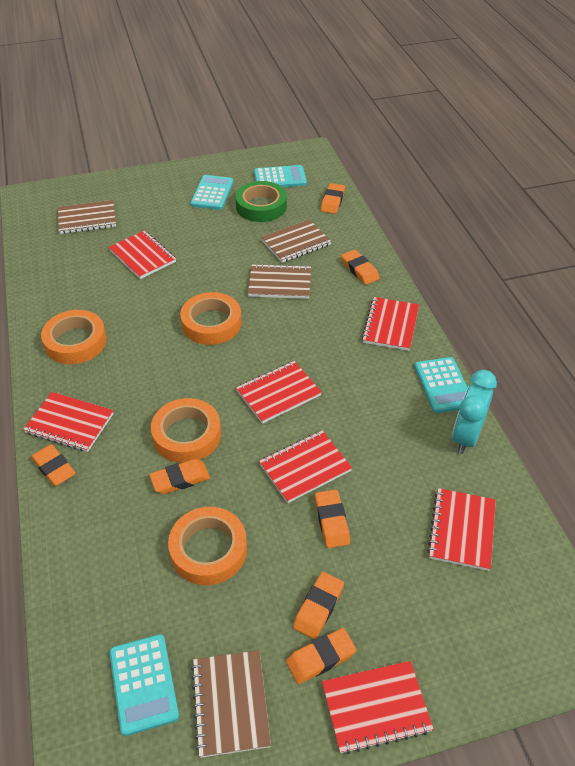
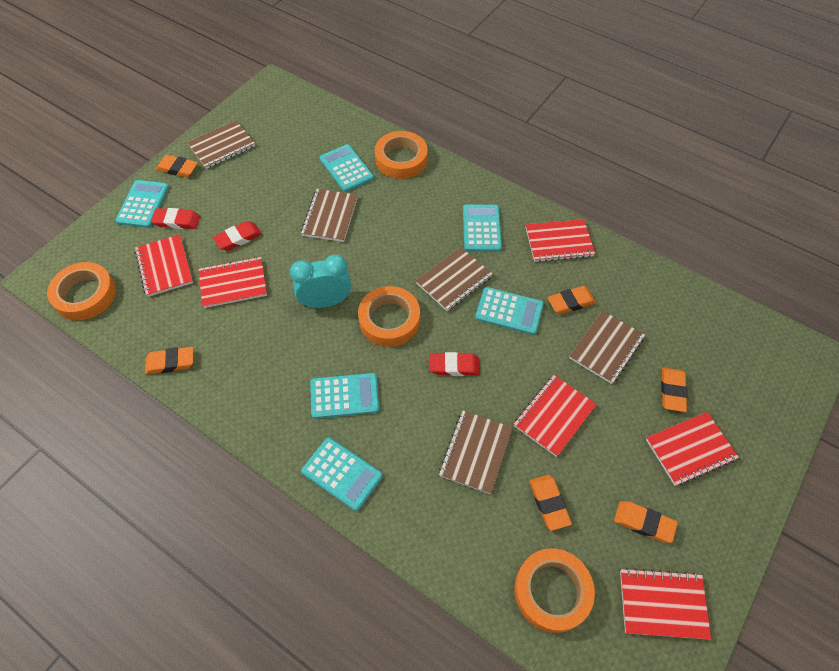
brown notebook: [58,200,116,234] [191,650,271,758] [248,264,311,299] [261,219,331,263] = 4 -> [187,120,255,169] [301,189,358,242] [416,247,493,311] [439,411,512,494] [569,310,645,384] = 5
green tape: [235,181,287,222] = 1 -> none = 0
orange eraser: [31,444,76,486] [149,459,210,494] [286,628,356,684] [293,572,344,639] [315,490,350,548] [321,183,345,214] [341,250,380,285] = 7 -> [145,347,194,374] [156,155,198,177] [529,475,572,531] [548,286,596,314] [614,501,678,543] [661,368,688,412] = 6
red eraser: none = 0 -> [151,208,200,229] [213,221,262,251] [430,352,480,376] = 3
red notebook: [23,392,114,452] [109,231,176,279] [236,361,322,424] [259,430,352,503] [322,661,433,754] [362,297,419,351] [427,488,496,571] = 7 -> [134,235,193,297] [199,257,267,308] [514,375,597,457] [526,219,595,262] [620,568,711,640] [646,412,739,486] = 6
turquoise calculator: [109,634,179,736] [190,175,234,210] [254,165,307,187] [414,357,468,413] = 4 -> [116,180,169,228] [301,438,383,511] [310,373,379,419] [320,144,374,192] [463,205,502,252] [475,287,544,335] = 6

